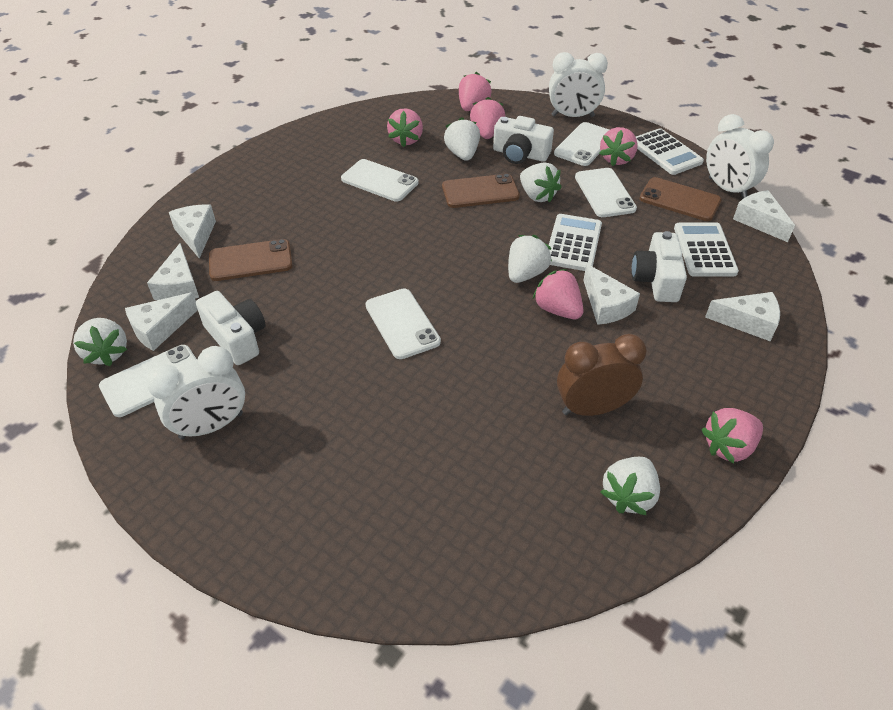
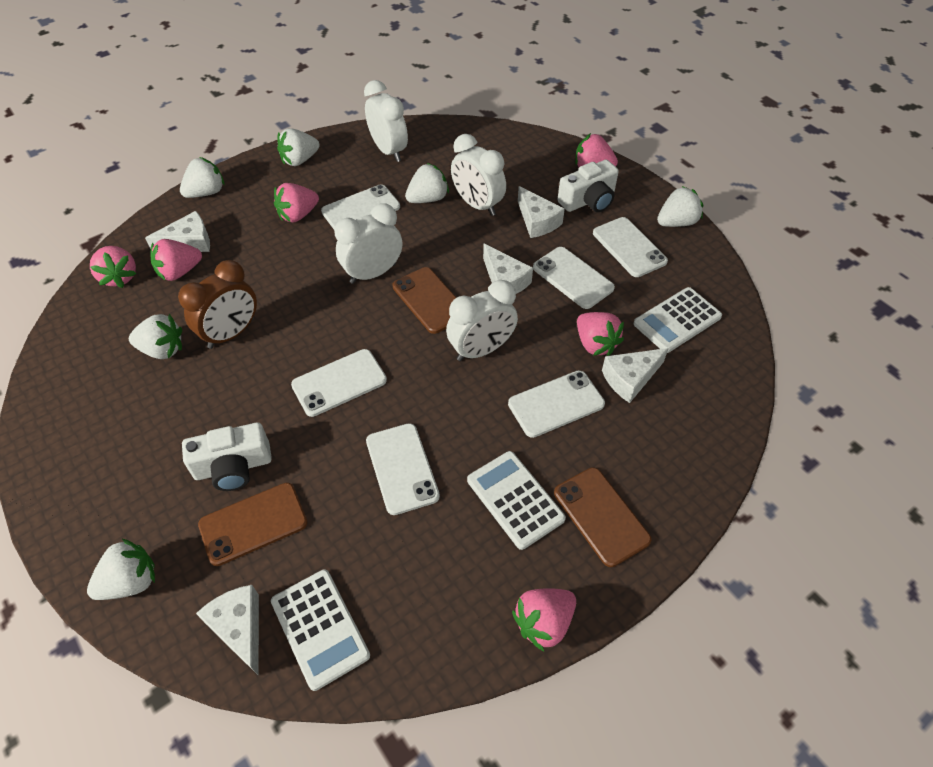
white camera: [196,291,266,365] [493,116,554,164] [631,231,687,302] = 3 -> [182,422,272,491] [557,160,619,212] = 2
white cheese: [125,292,198,351] [147,243,199,300] [169,205,216,259] [583,264,640,325] [705,292,780,341] [733,190,795,242] = 6 -> [145,211,210,252] [196,585,259,676] [483,244,533,294] [518,186,565,238] [602,348,669,403] = 5
white clock: [146,346,245,439] [549,52,608,117] [706,114,774,199] = 3 -> [334,204,402,284] [364,80,408,162] [446,280,518,361] [451,134,506,216] = 4
white phone: [99,345,196,417] [341,159,418,202] [365,288,441,359] [554,122,609,166] [575,168,637,217] = 5 -> [291,349,387,417] [321,185,400,229] [366,423,440,515] [508,370,605,438] [533,247,615,309] [593,217,668,277] = 6
white strawberry: [73,318,127,366] [444,117,480,161] [508,235,552,283] [520,162,562,203] [600,457,660,515] = 5 -> [87,538,155,600] [129,314,182,359] [180,157,225,198] [277,128,320,166] [405,163,449,203] [657,186,703,227] = 6

